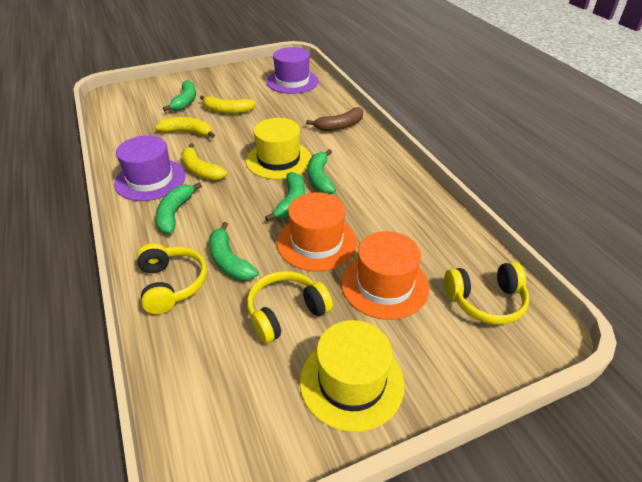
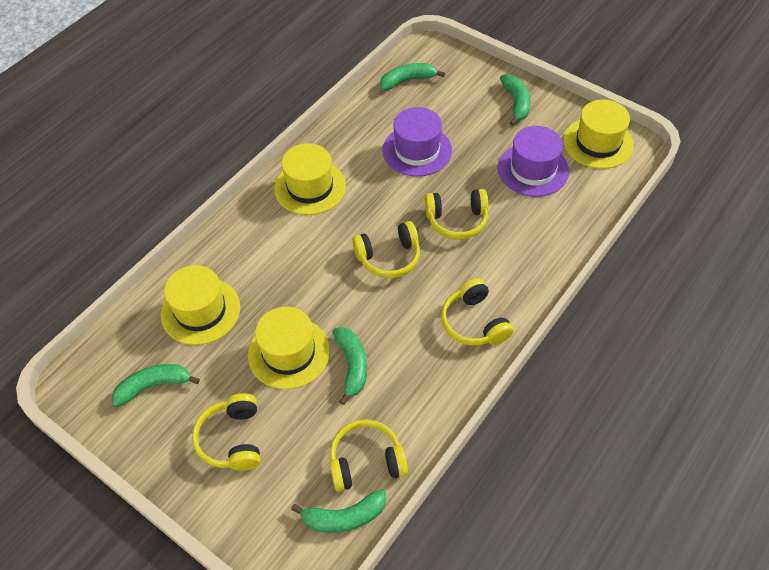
brown banana: [306,107,363,131] = 1 -> none = 0
orange hat: [277,192,357,271] [341,231,430,320] = 2 -> none = 0
yellow banana: [155,117,215,138] [181,143,227,180] [200,95,256,114] = 3 -> none = 0
yellow hat: [246,118,311,179] [300,320,405,432] = 2 -> [161,265,240,345] [248,307,330,389] [274,143,346,215] [563,100,634,169] = 4
yellow headphones: [137,243,207,314] [247,271,333,343] [444,262,529,325] = 3 -> [192,393,260,471] [330,419,408,492] [352,221,420,278] [425,189,488,240] [441,278,513,346] = 5

